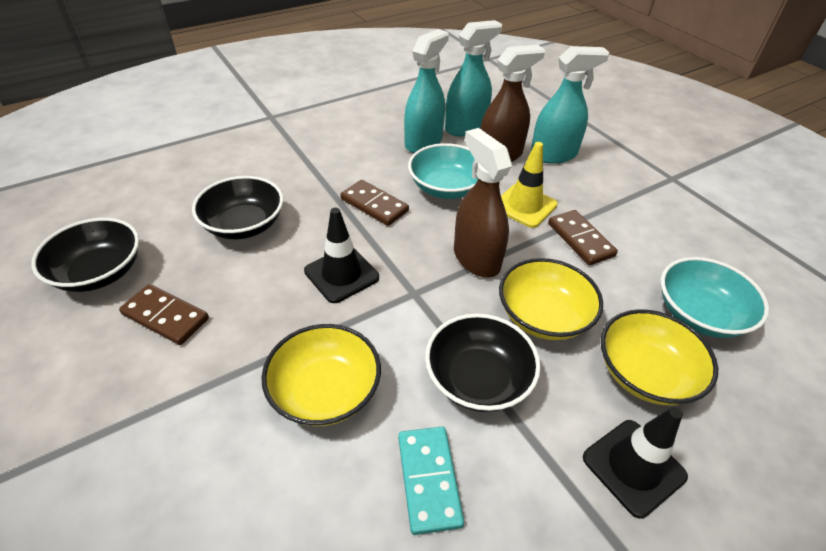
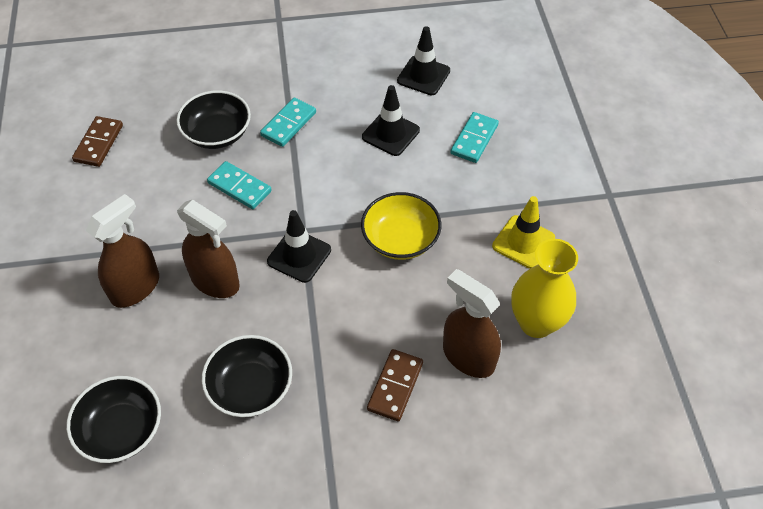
black traffic cone: [304,208,379,303] [583,407,688,518] = 2 -> [267,210,331,283] [362,85,420,156] [397,26,450,95] = 3
brown domino: [119,284,209,345] [340,180,409,226] [548,210,618,265] = 3 -> [72,116,123,167] [367,349,423,422] = 2
brown spray bottle: [454,128,512,277] [480,45,545,162] = 2 -> [86,194,159,308] [177,199,240,298] [443,269,501,378] = 3
turquoise bowl: [408,143,478,199] [661,257,769,338] = 2 -> none = 0
turquoise domino: [398,427,464,535] = 1 -> [207,161,272,209] [260,98,316,147] [450,112,499,163] = 3
turquoise spray bottle: [404,29,449,153] [445,20,502,136] [530,46,610,164] = 3 -> none = 0
yellow bowl: [261,324,381,426] [499,258,603,340] [601,309,718,405] = 3 -> [361,192,441,260] = 1
yellow vase: none = 0 -> [511,239,578,338] = 1

